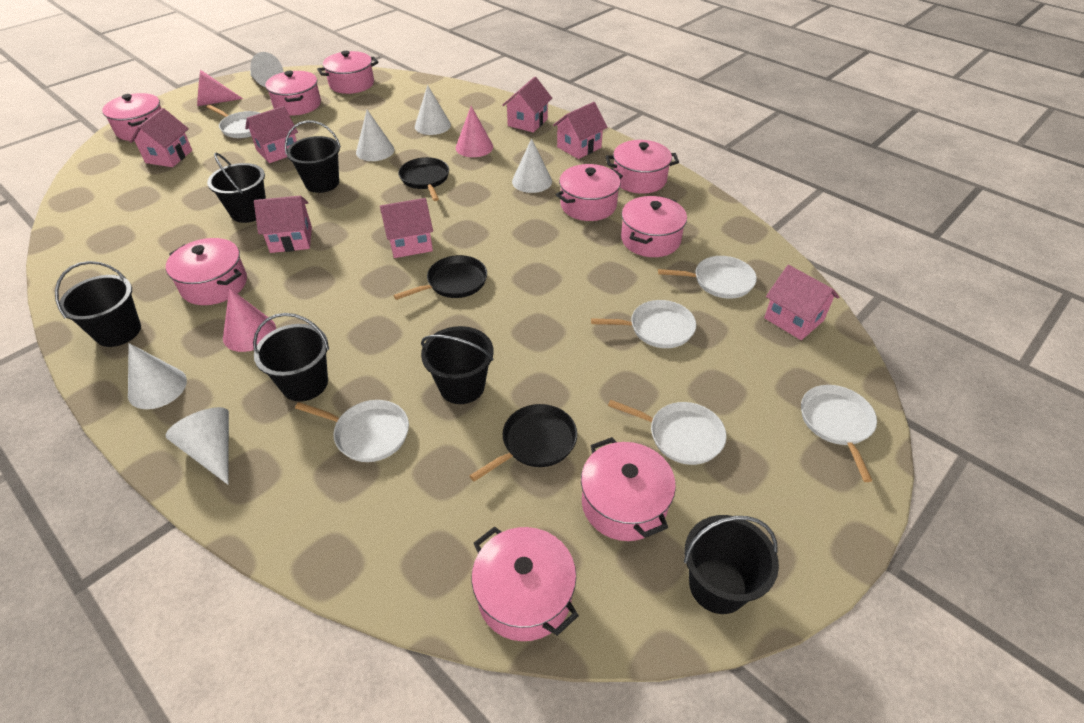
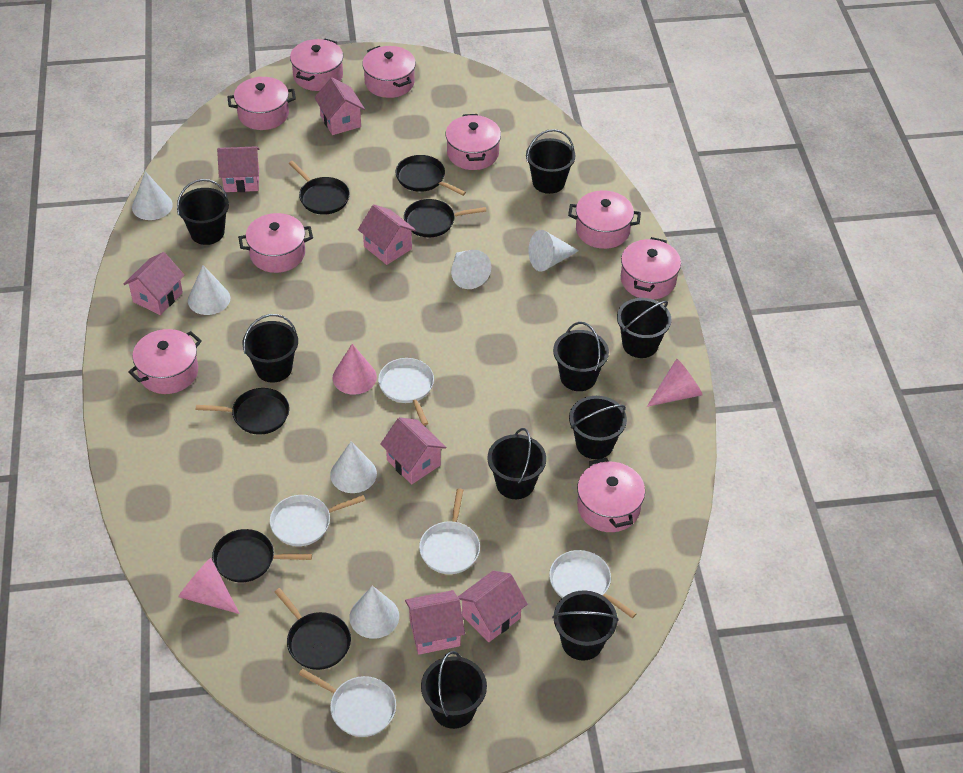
black bucket: [55,261,141,347] [207,153,266,223] [253,313,329,401] [285,120,341,193] [421,326,493,404] [684,515,779,614] = 6 -> [177,179,229,245] [242,314,298,382] [421,651,487,729] [487,428,546,499] [526,129,576,194] [552,590,619,661] [553,322,609,391] [569,396,627,459] [617,298,671,358] = 9
black pan: [393,255,487,300] [398,157,449,201] [469,404,577,482] = 3 -> [196,388,289,435] [212,529,312,582] [275,588,351,670] [289,161,350,215] [396,155,466,196] [404,199,486,237] = 6
white pan: [206,105,260,138] [295,400,409,462] [591,300,696,348] [608,400,727,465] [658,256,757,299] [801,385,877,482] = 6 -> [270,495,365,546] [299,669,396,737] [378,358,434,426] [419,488,480,574] [549,550,636,618] = 5

